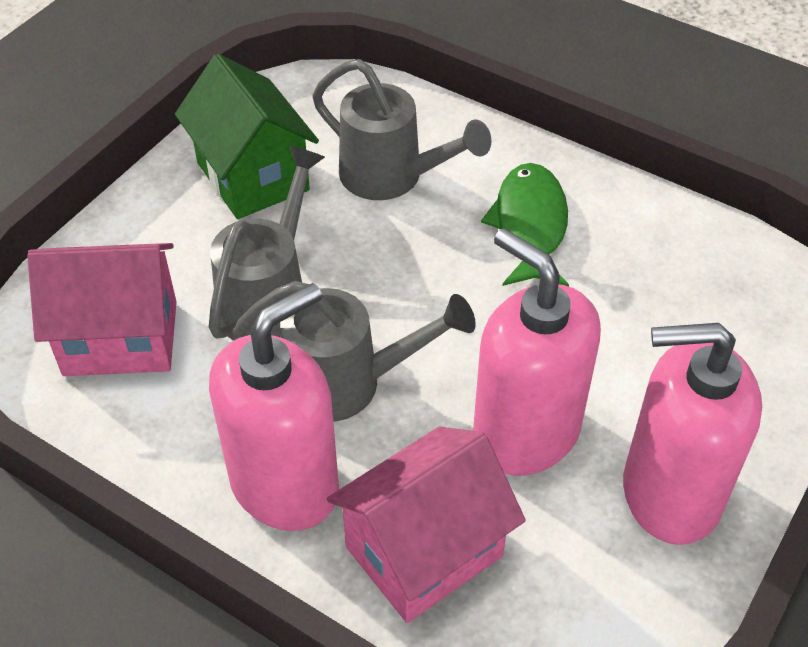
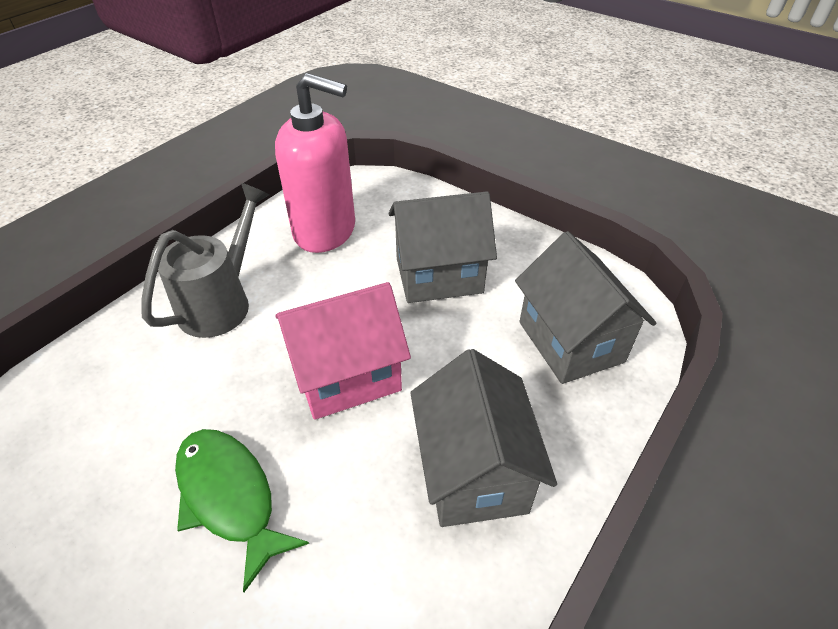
green house: [175,54,319,219] = 1 -> none = 0
grey house: none = 0 -> [389,191,497,303] [410,349,557,527] [515,231,657,384] = 3
grey watering can: [209,146,325,341] [231,281,476,422] [312,59,492,200] = 3 -> [141,183,269,338] = 1
pink house: [27,243,177,376] [327,426,526,623] = 2 -> [275,282,411,420] = 1
pink soap dispenser: [209,283,339,531] [473,228,601,476] [623,323,762,545] = 3 -> [275,73,355,253] = 1

